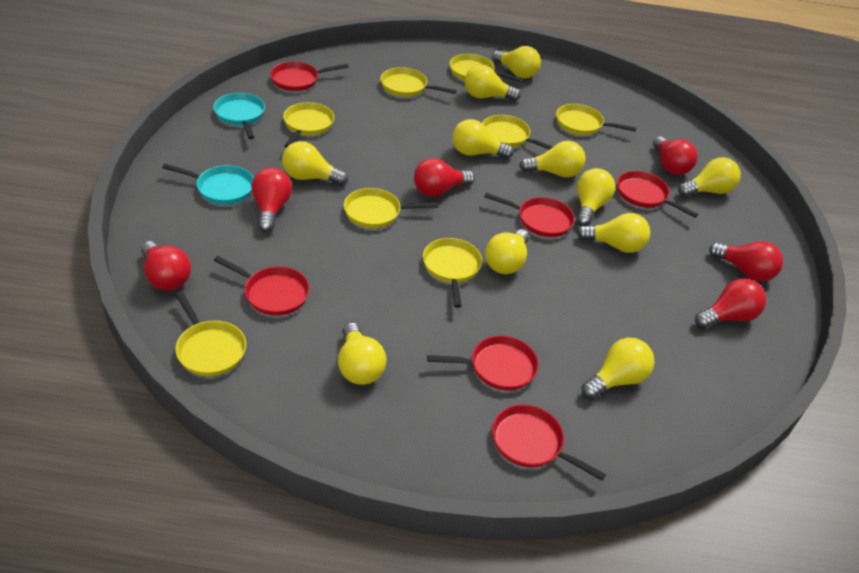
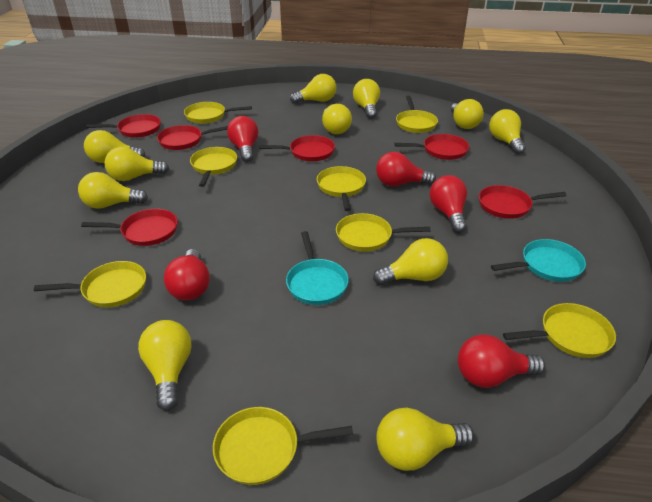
red light bulb: [141,241,191,291] [252,168,292,232] [414,158,475,197] [653,137,698,175] [695,279,766,329] [709,241,783,282] = 6 -> [164,249,210,300] [227,116,259,162] [376,152,436,186] [430,175,467,233] [458,334,545,388] = 5

